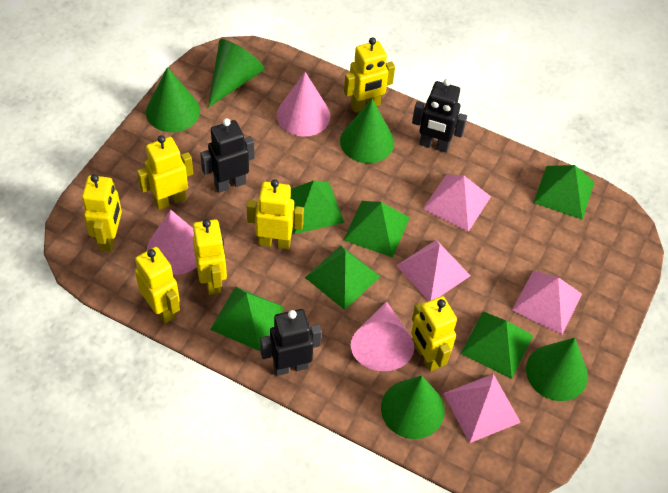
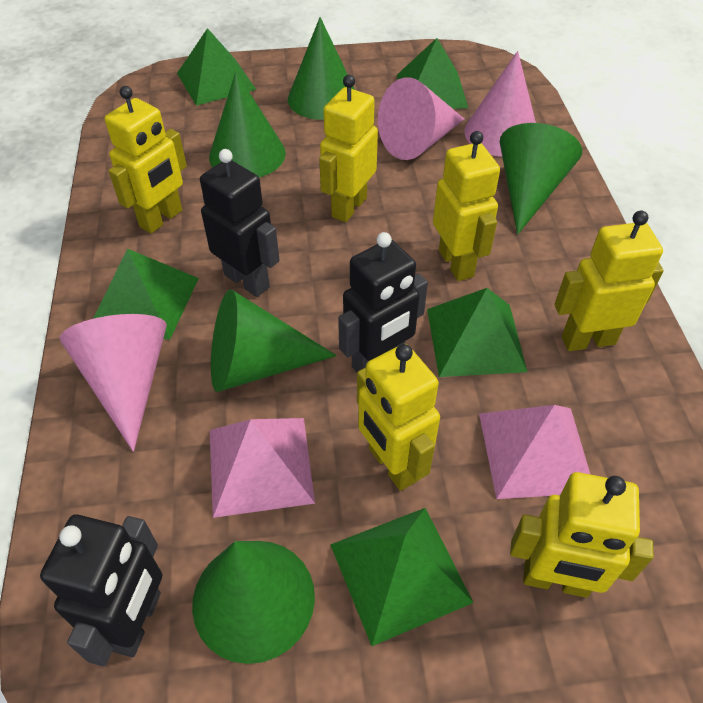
green pyramid: [210,286,284,351] [291,180,344,234] [305,245,381,310] [344,201,410,258] [461,312,533,379] [533,165,595,220] = 6 -> [93,249,199,340] [177,28,256,106] [330,508,474,646] [397,38,468,109] [427,288,527,377] = 5
pink pyramid: [396,240,471,301] [423,174,491,232] [443,374,521,443] [512,271,582,335] = 4 -> [210,418,315,518] [479,405,591,499] = 2
yellow robot: [82,174,122,252] [135,247,180,324] [137,135,193,210] [193,219,227,295] [247,179,304,249] [344,37,395,112] [411,296,457,372] = 7 -> [105,86,187,233] [319,75,378,222] [357,344,440,491] [433,131,500,281] [510,472,654,598] [555,211,664,351] = 6

